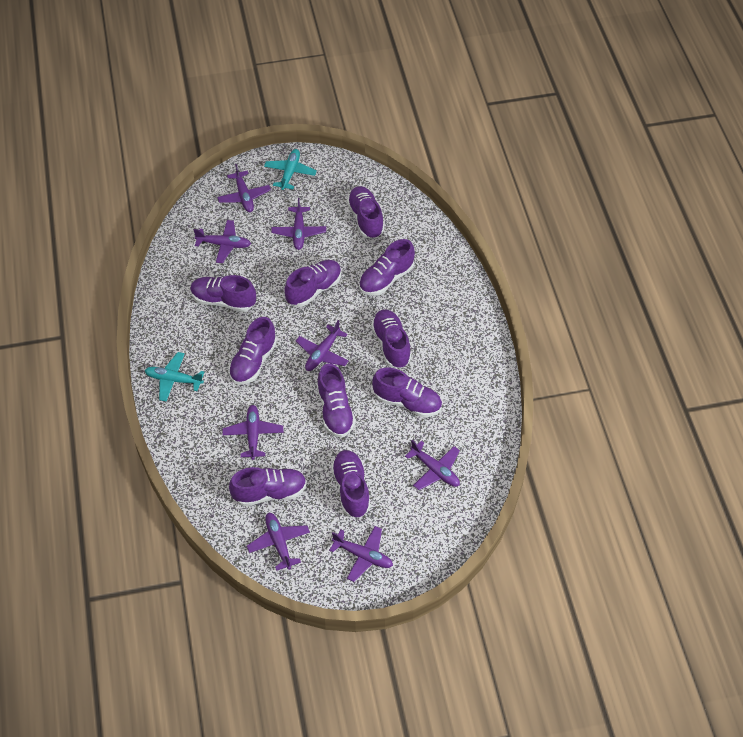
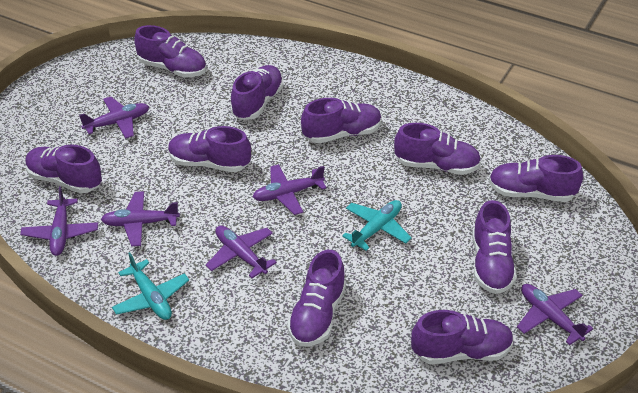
purple plane: [194,220,251,263] [217,164,271,212] [222,405,283,460] [247,513,310,571] [271,198,326,250] [296,320,349,371] [329,526,393,582] [405,440,460,490] = 8 -> [20,186,98,256] [79,97,149,139] [101,191,180,246] [206,226,277,278] [253,164,327,215] [517,284,593,345] = 6

